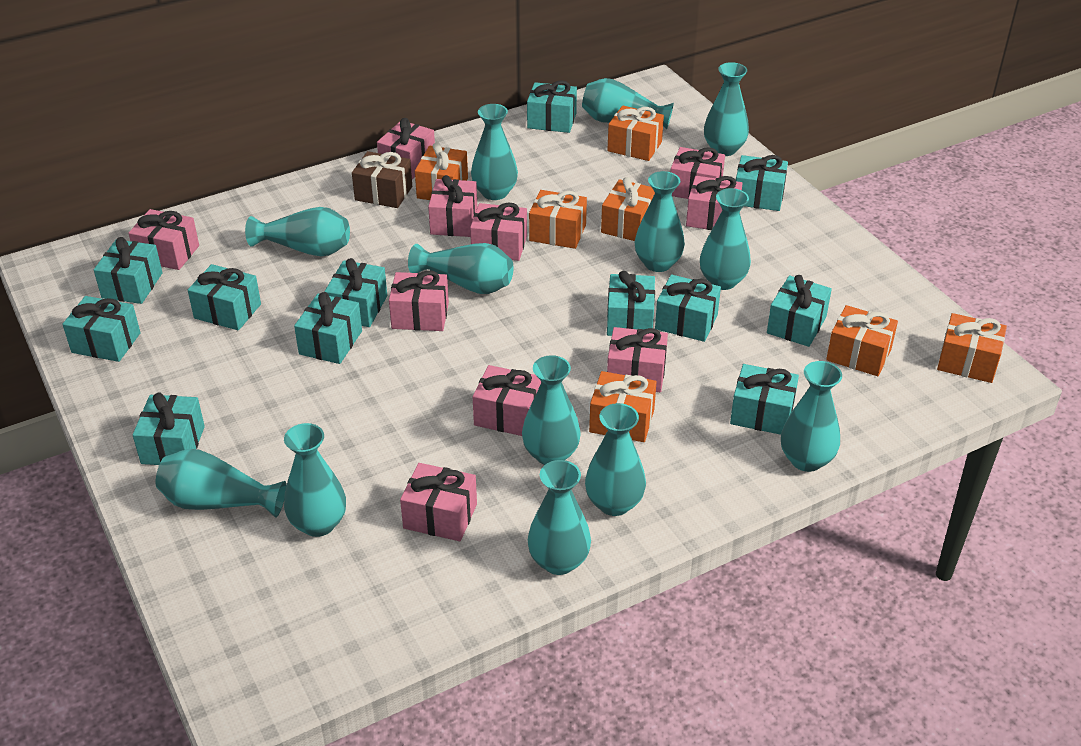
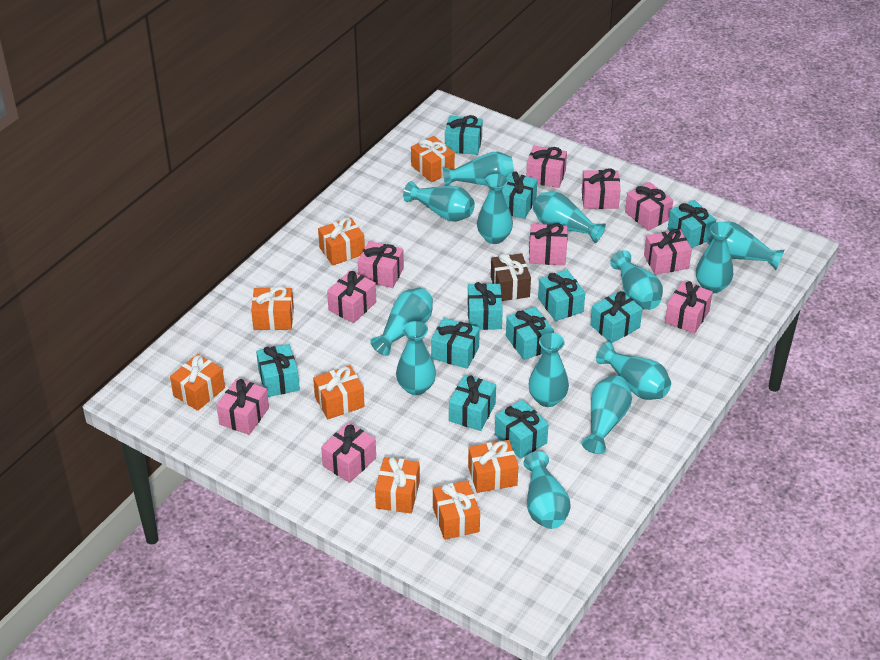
orange gift: [415,142,468,200] [529,190,587,249] [589,371,657,442] [601,177,655,241] [607,106,664,161] [826,305,898,376] [937,313,1007,383] = 7 -> [170,354,225,411] [251,286,294,330] [313,365,365,419] [318,217,365,266] [375,457,420,514] [411,136,455,182] [433,480,480,540] [468,440,518,493] = 8
turquoise gift: [62,296,141,362] [94,237,163,304] [133,392,205,465] [188,264,261,330] [294,292,362,364] [325,258,387,327] [527,80,577,133] [607,271,655,336] [655,275,721,342] [730,364,799,435] [736,155,788,211] [767,275,832,347] = 12 -> [256,344,300,397] [431,318,480,369] [445,115,483,155] [449,375,496,431] [468,282,503,330] [495,400,549,459] [502,171,538,219] [506,307,554,360] [538,270,585,321] [590,291,642,343] [668,200,716,248] = 11

